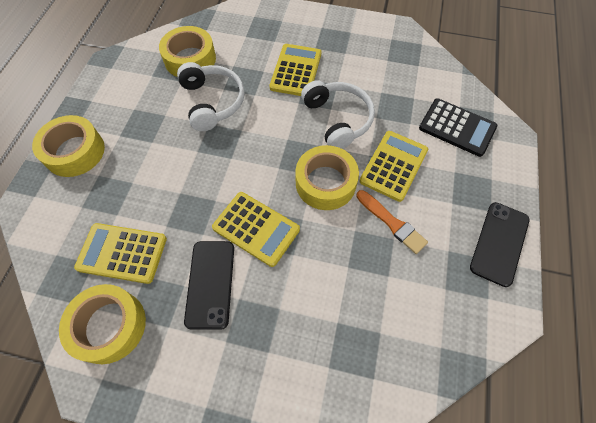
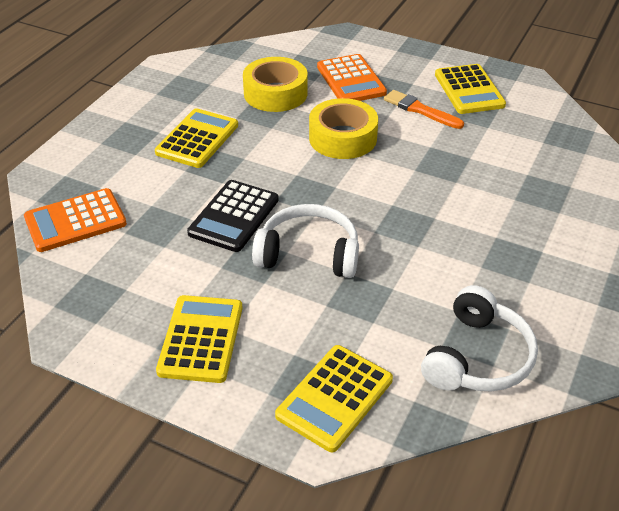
black phone: [184,241,234,330] [470,202,530,287] = 2 -> none = 0
orange calculator: none = 0 -> [24,188,127,252] [317,54,387,101] = 2
yellow tape: [32,115,105,177] [59,284,146,364] [159,26,216,77] [296,145,359,210] = 4 -> [243,57,308,112] [309,98,378,159] = 2

